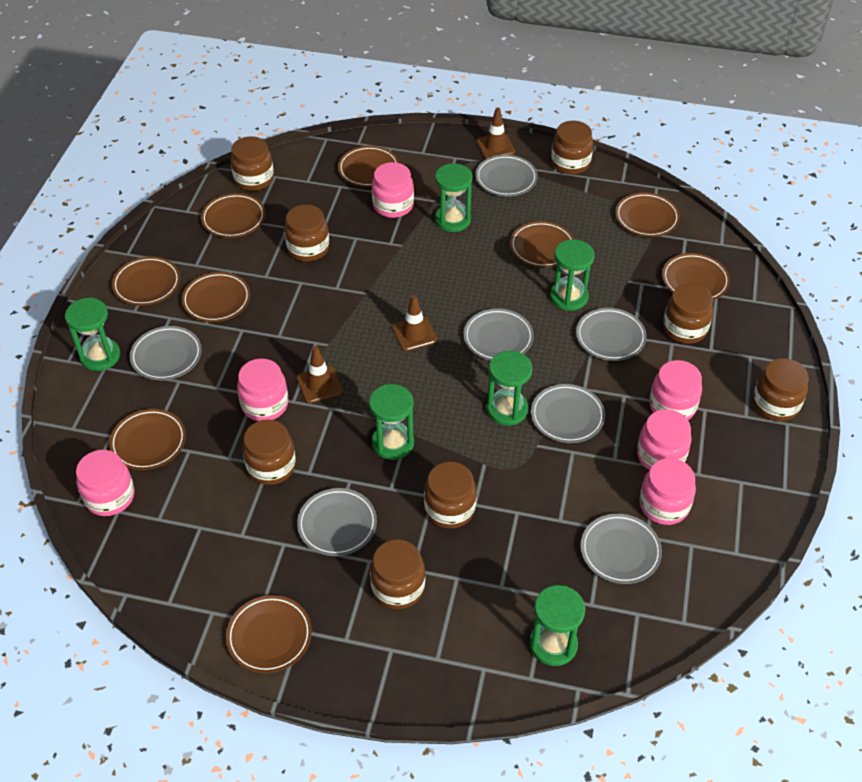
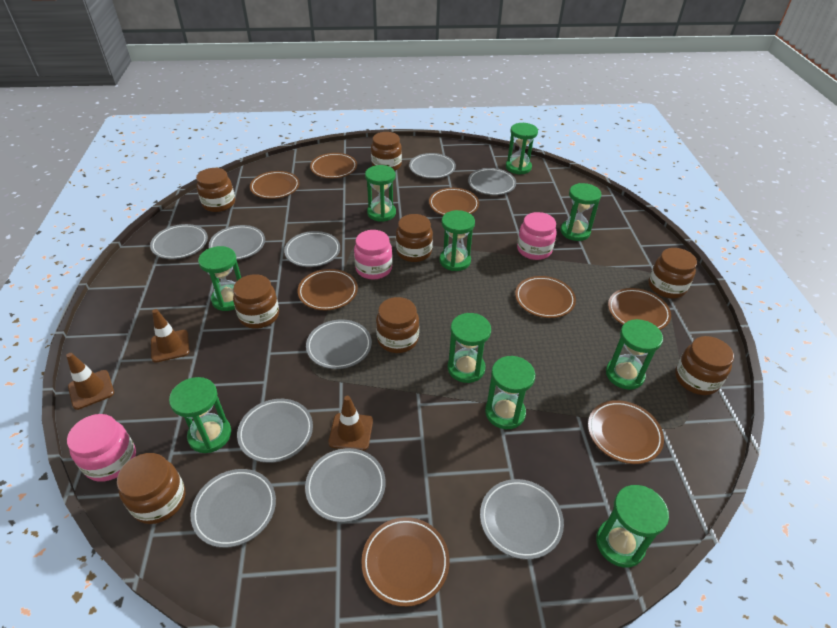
brown plate: [109,409,186,470] [112,257,180,306] [182,272,250,322] [201,193,266,238] [226,595,312,673] [338,146,399,187] [510,221,574,268] [615,192,680,237] [662,253,730,300] = 9 -> [250,171,300,199] [298,269,358,310] [310,153,357,178] [361,517,449,607] [429,188,479,216] [515,276,576,318] [588,400,664,464] [608,288,671,330] = 8
green hourglass: [65,298,120,371] [369,384,414,460] [435,163,473,232] [487,351,532,425] [530,585,585,666] [550,239,595,311] = 6 -> [169,377,231,453] [198,246,241,311] [365,165,396,222] [440,210,475,271] [448,313,491,383] [485,356,535,429] [506,123,538,175] [561,183,601,241] [596,485,669,568] [606,319,663,390] = 10
grey plate: [130,326,202,380] [297,488,377,556] [463,308,534,361] [475,155,538,196] [531,384,605,443] [576,308,647,361] [580,514,662,584] = 7 -> [150,224,208,259] [191,469,276,548] [209,225,265,260] [237,399,313,463] [284,231,340,267] [305,448,386,522] [306,319,372,369] [409,153,456,179] [468,168,516,195] [480,479,564,560] = 10
pink jar: [76,450,135,516] [237,358,288,421] [372,162,414,218] [637,409,692,470] [639,458,696,525] [649,360,702,420] = 6 -> [67,414,136,482] [354,230,393,280] [517,212,557,260] = 3

